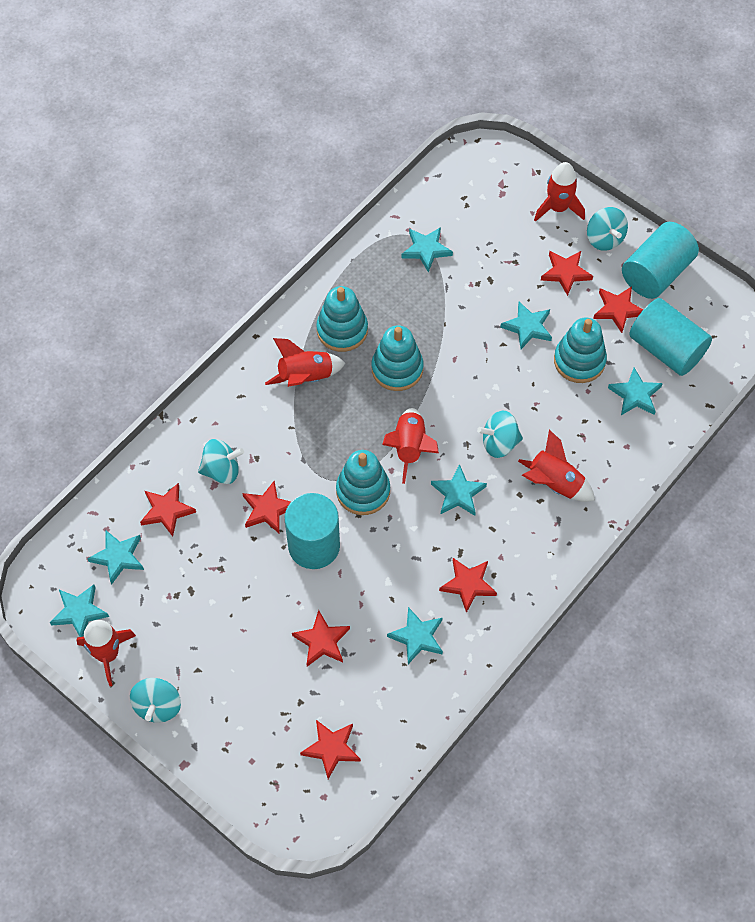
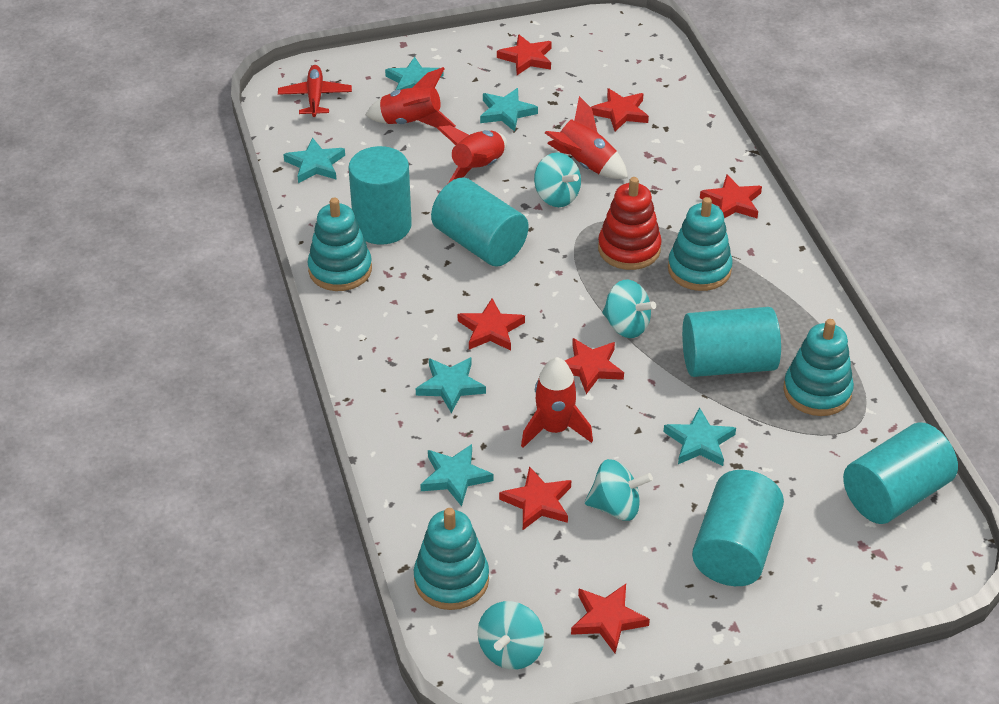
red plane: none = 0 -> [278,65,352,117] = 1
red rocket: [77,620,136,686] [265,338,345,387] [382,408,439,484] [518,430,595,502] [534,162,585,222] = 5 -> [366,67,456,128] [437,125,507,183] [521,357,593,448] [545,96,628,179] = 4
red stacking toy: none = 0 -> [598,177,662,270] = 1
turquoise cylinder: [285,493,340,569] [622,222,699,299] [629,298,712,376] = 3 -> [349,146,412,244] [431,177,529,267] [682,307,781,377] [692,470,784,586] [843,422,958,524] = 5
turquoise star: [50,585,109,637] [87,530,144,585] [387,607,443,664] [401,227,453,272] [431,464,487,516] [500,302,552,349] [608,368,663,415] = 7 -> [283,138,345,183] [385,57,444,90] [416,357,486,413] [420,444,493,506] [480,88,538,132] [664,407,736,466] = 6

